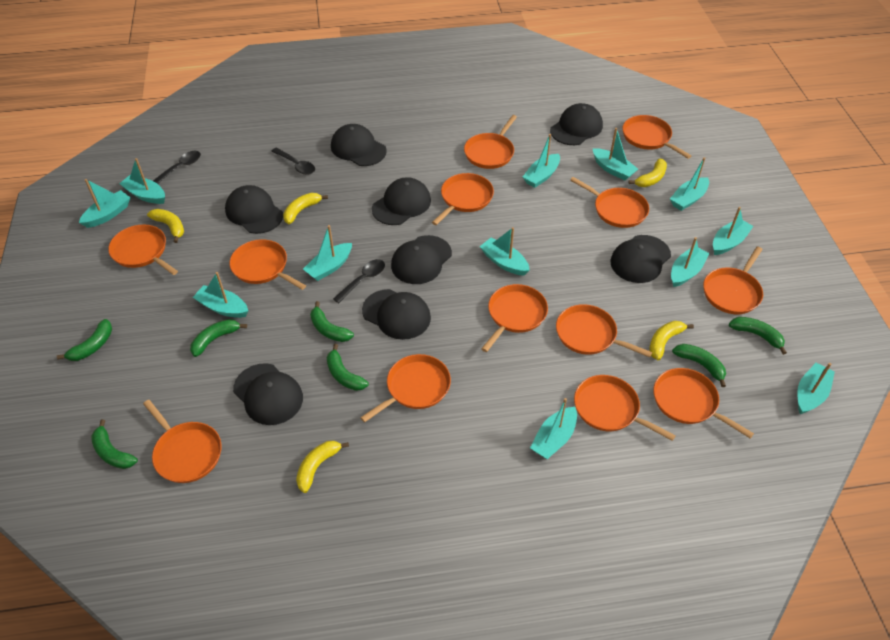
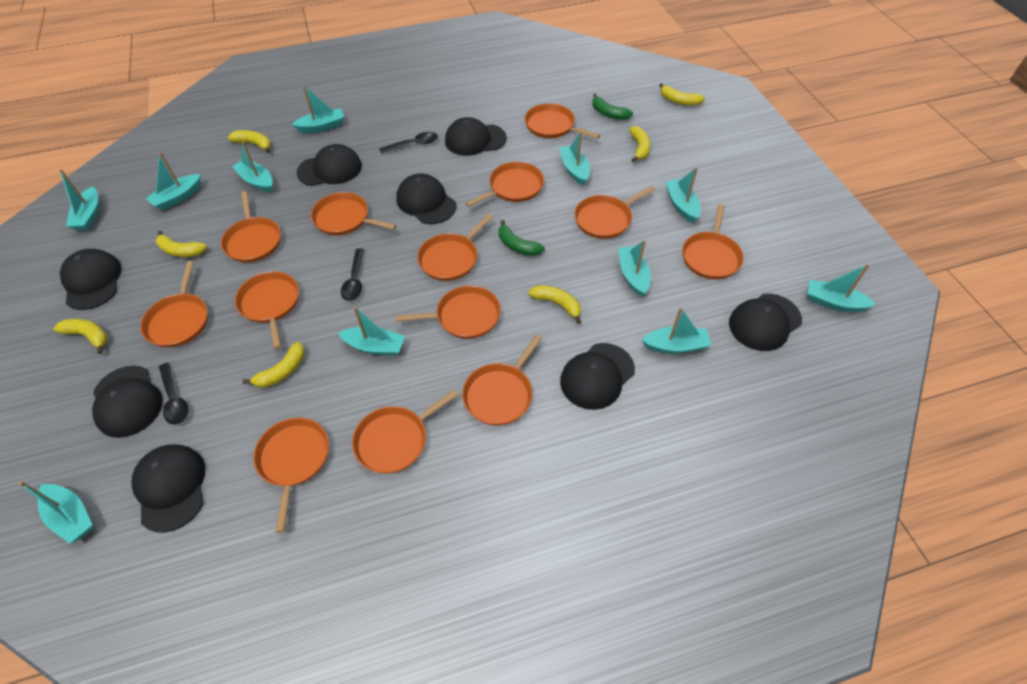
green banana: [57,319,112,361] [91,419,138,469] [190,319,247,357] [310,301,354,342] [327,344,369,391] [672,344,726,387] [729,317,787,355] = 7 -> [499,220,545,256] [592,93,633,120] = 2
turquoise boat: [79,179,131,228] [119,158,165,204] [193,272,248,318] [303,225,352,281] [480,227,530,276] [523,134,560,188] [530,398,577,459] [592,128,638,181] [670,157,709,211] [671,237,709,287] [713,207,754,255] [797,363,835,414] = 12 -> [18,481,93,544] [59,169,99,231] [146,152,201,210] [232,142,273,192] [292,85,344,133] [338,307,405,356] [559,131,590,186] [618,240,651,297] [642,307,711,354] [666,167,701,223] [808,264,876,312] = 11
yellow banana: [147,209,184,243] [283,193,328,224] [296,441,349,493] [628,159,667,187] [649,321,694,360] = 5 -> [54,319,108,354] [156,230,207,257] [228,130,271,153] [242,342,305,388] [528,285,581,324] [629,126,651,162] [659,83,705,106] = 7

